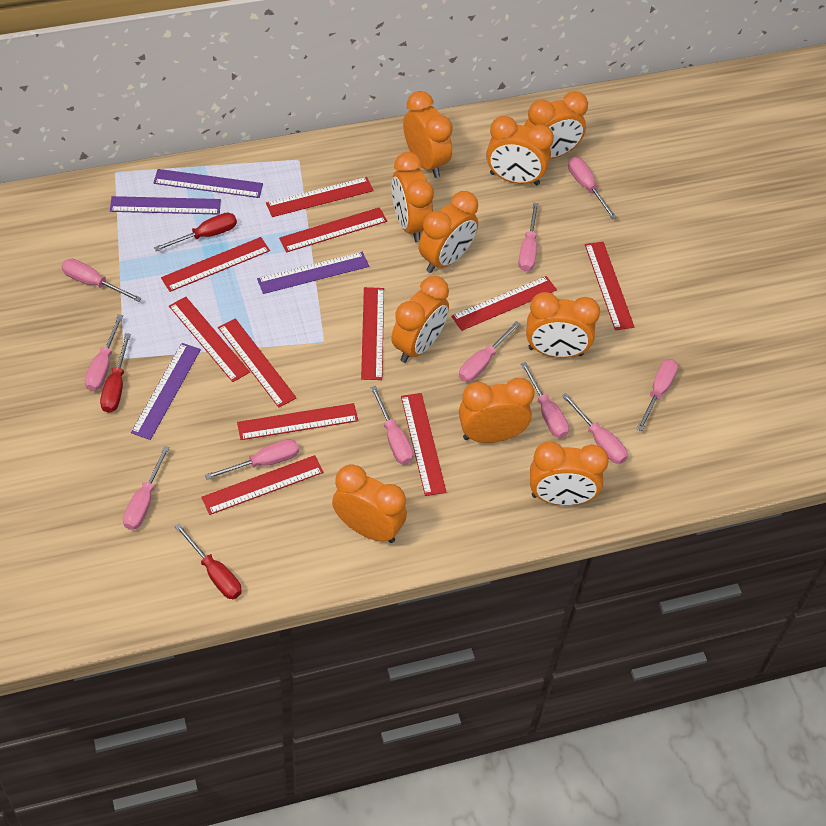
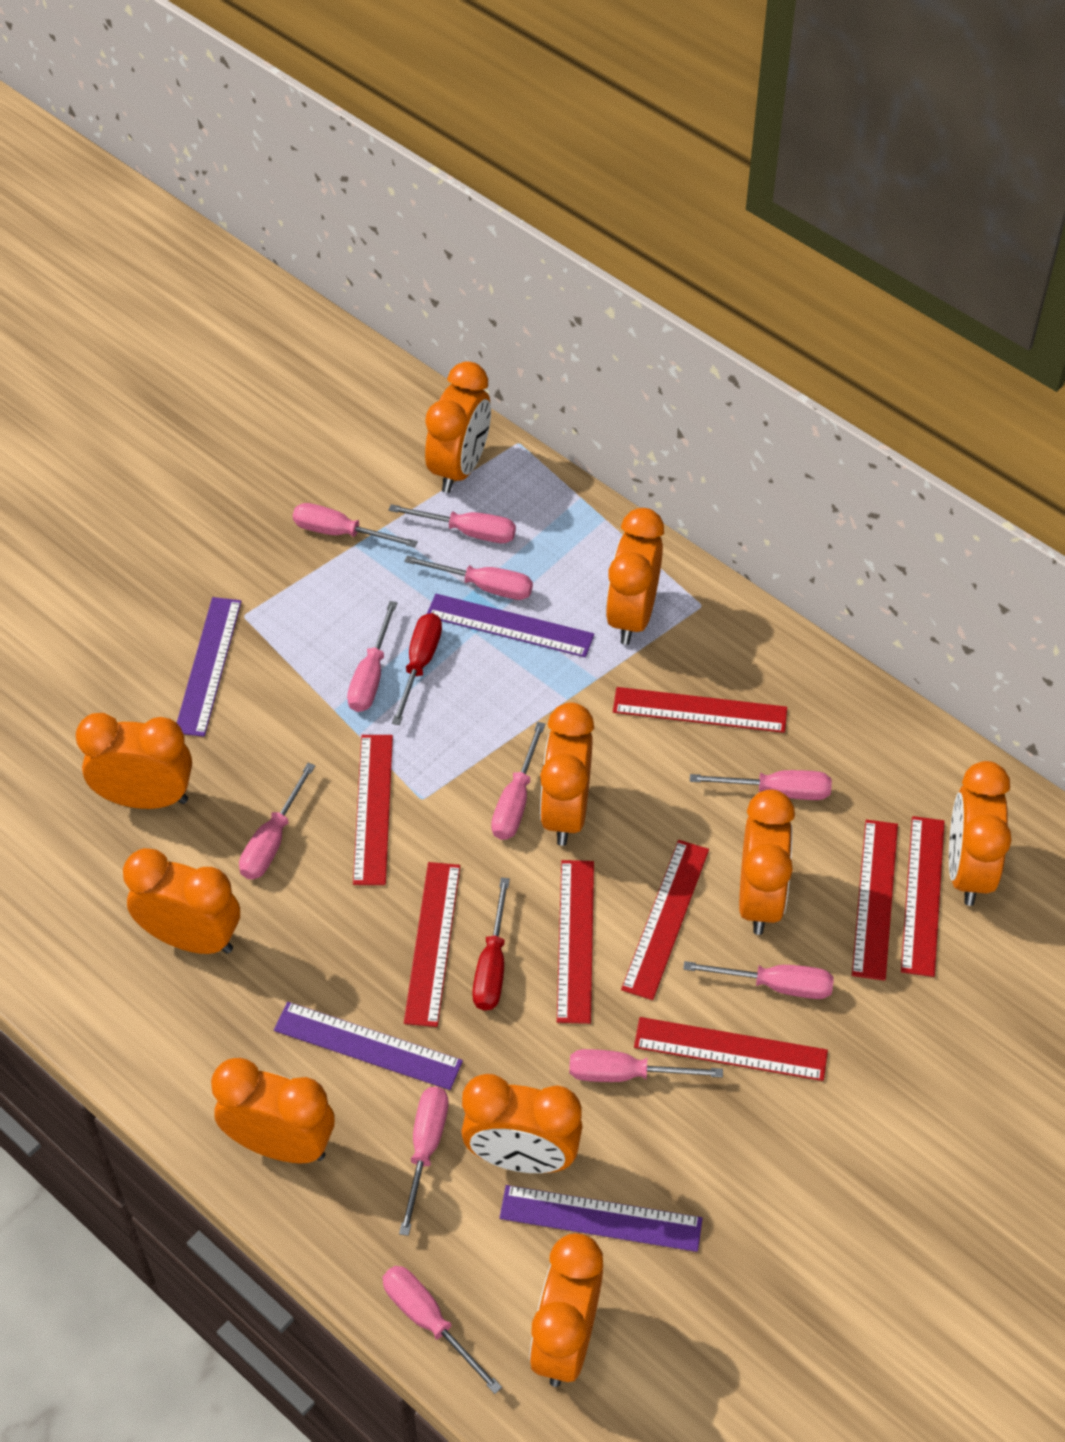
red ruler: [161,237,270,292] [169,297,250,382] [201,455,324,515] [218,318,297,408] [237,403,358,440] [266,177,374,217] [279,207,387,252] [361,287,384,380] [401,393,447,496] [451,276,557,331] [585,242,634,330] = 11 -> [353,735,393,885] [404,862,460,1027] [557,860,594,1024] [613,687,787,733] [621,840,709,1000] [634,1017,828,1081] [852,820,898,981] [901,816,945,977] = 8
red screwdriver: [100,333,131,413] [154,212,237,251] [175,523,242,599] = 3 -> [392,613,442,725] [472,878,510,1011] = 2

